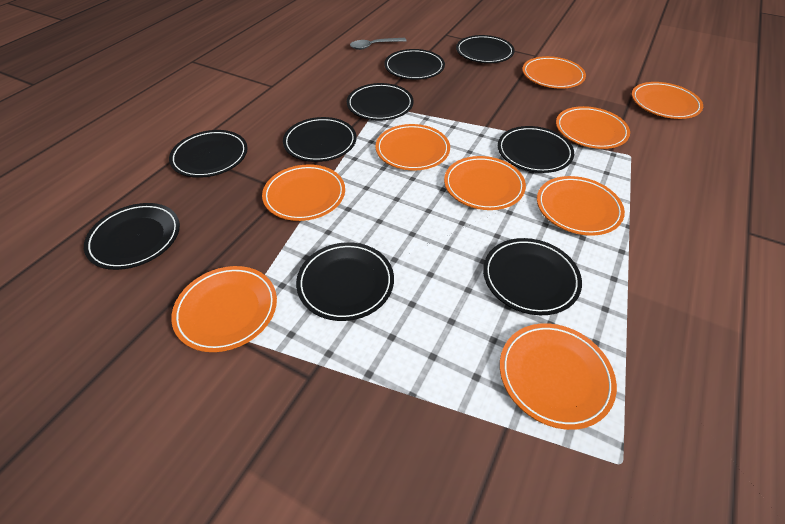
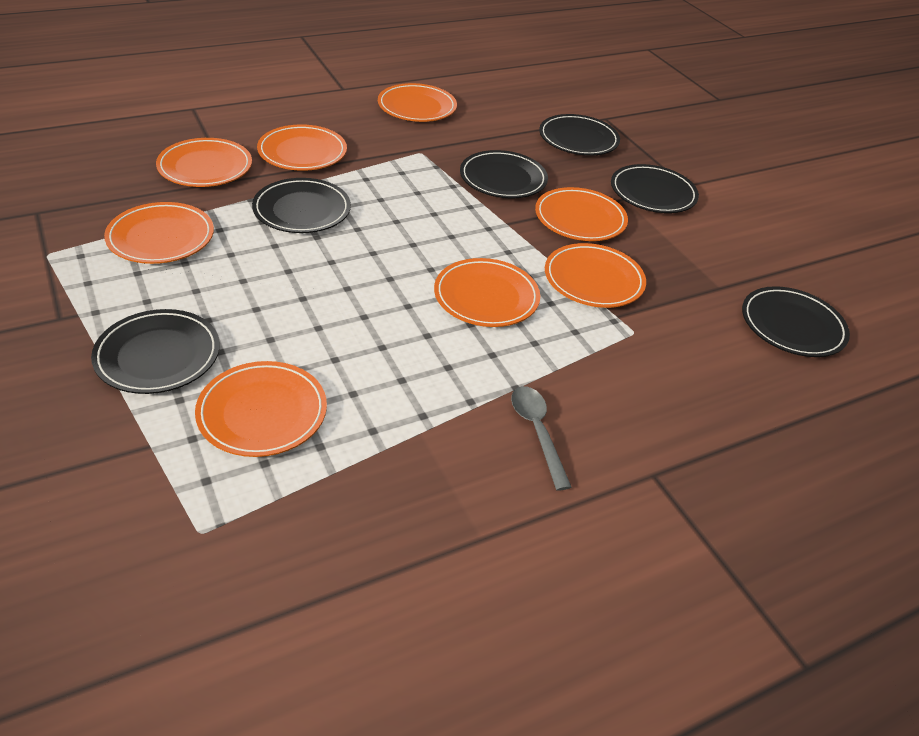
black plate: [84,203,180,270] [169,130,248,178] [283,117,357,162] [296,242,394,321] [347,83,414,121] [384,49,445,80] [456,35,515,63] [483,238,582,315] [498,126,574,173] = 9 -> [91,309,220,394] [252,178,351,233] [460,150,548,198] [539,114,620,156] [611,164,699,213] [742,286,850,357] = 6
orange plate: [171,266,277,352] [262,164,345,221] [375,124,450,171] [444,156,526,210] [500,323,617,430] [522,56,586,89] [537,176,625,236] [556,106,630,149] [632,82,703,119] = 9 -> [104,202,214,264] [156,138,252,187] [195,361,327,457] [257,124,347,171] [378,83,457,122] [434,258,540,327] [535,187,628,241] [545,243,646,308] = 8

